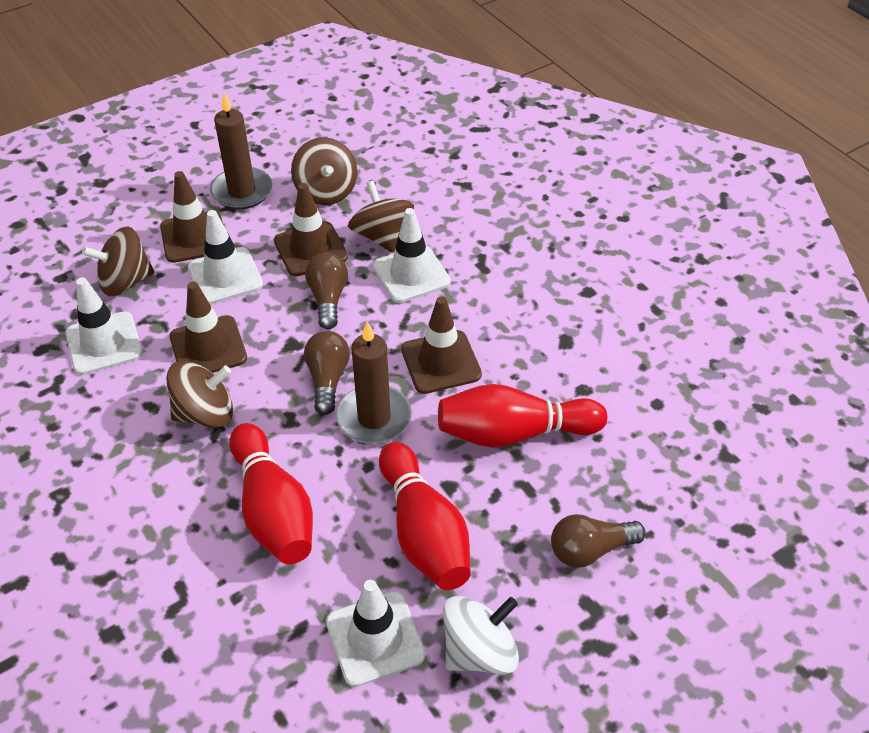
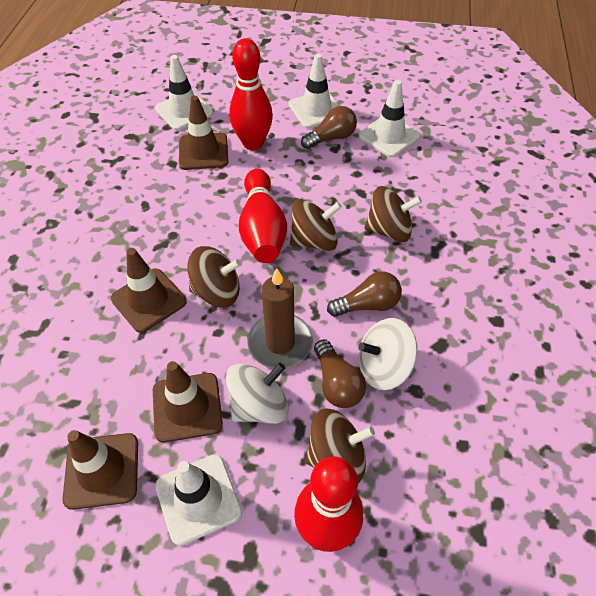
brown candle: [210,93,273,210] [336,321,412,444] = 2 -> [248,268,313,369] = 1
white spinning top: [443,596,519,675] = 1 -> [226,363,289,424] [358,318,418,390] = 2

